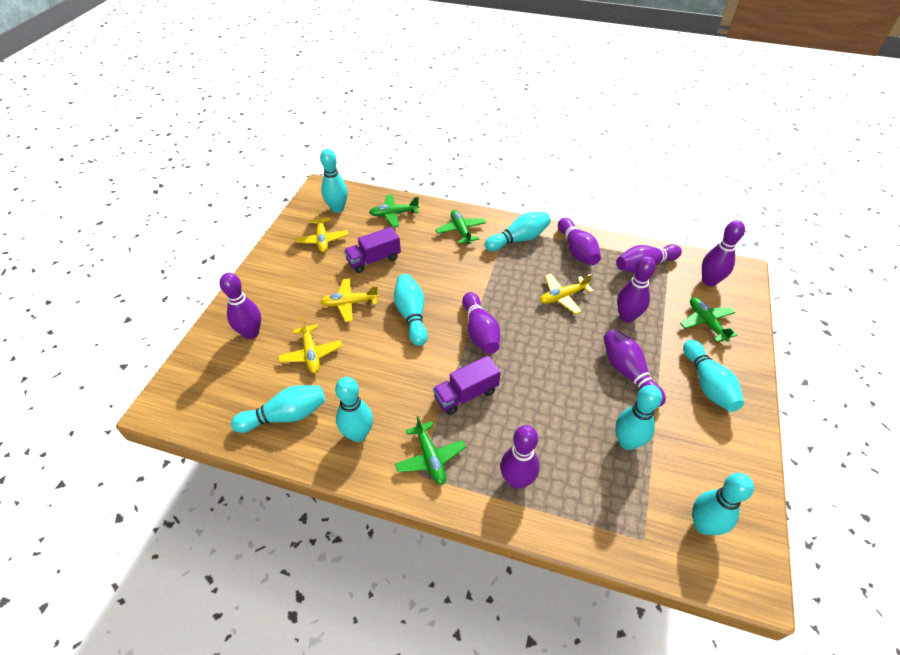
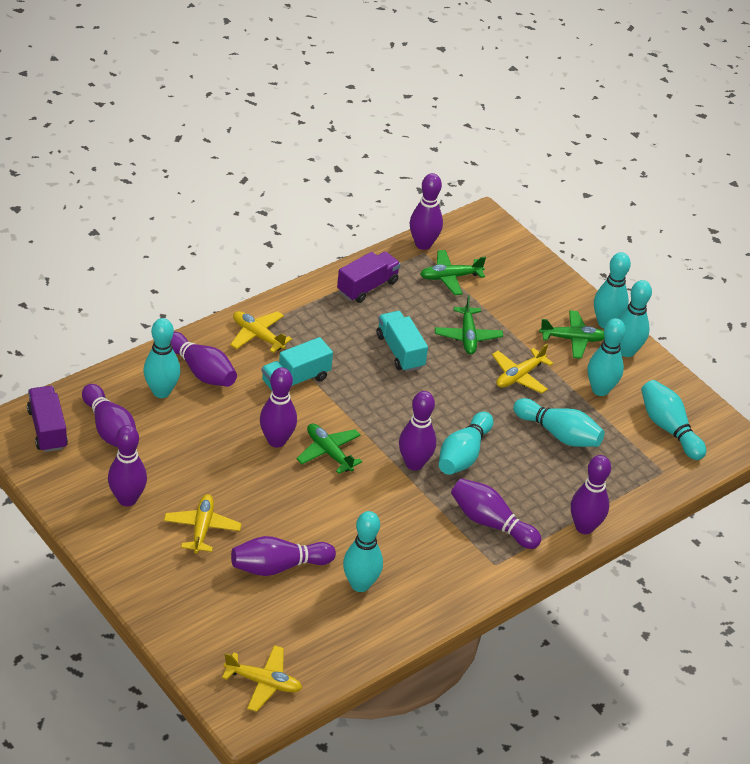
purple bowling pin: [220,273,261,339] [462,292,500,354] [500,425,540,489] [558,218,601,265] [603,329,666,407] [616,244,682,273] [617,256,656,323] [702,220,745,286] = 8 -> [82,384,136,448] [108,425,147,506] [171,332,237,387] [231,536,336,576] [260,367,297,448] [399,391,436,471] [410,173,443,250] [451,478,541,549] [571,455,611,534] = 9
turquoise truck: none = 0 -> [262,337,333,390] [377,311,428,372] = 2

